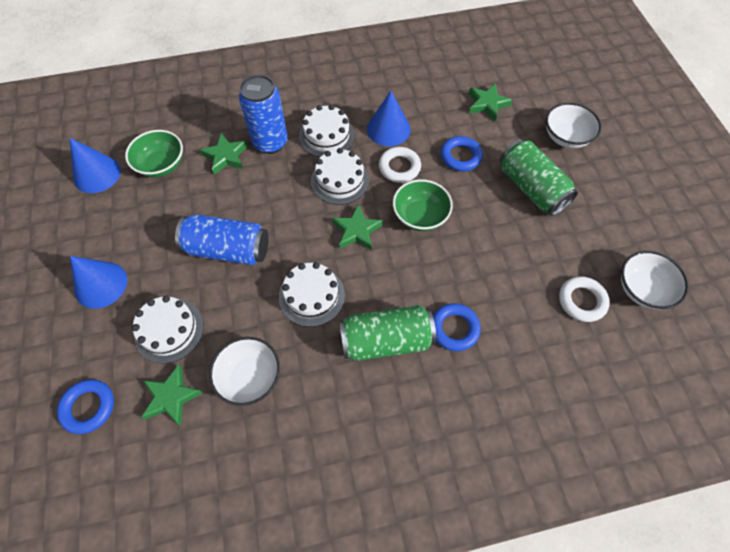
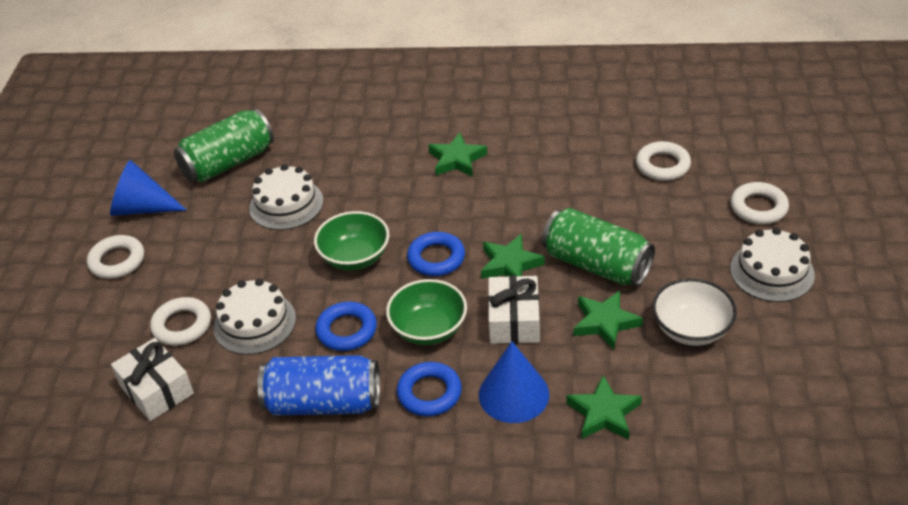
blue can: [175,214,269,265] [239,75,288,154] = 2 -> [257,355,380,416] = 1
blue cone: [70,138,121,193] [70,256,127,309] [367,91,411,146] = 3 -> [110,160,187,216] [479,342,549,423] = 2
white bowl: [209,337,280,406] [546,103,602,148] [621,251,689,309] = 3 -> [652,278,737,346] = 1
white cake: [132,296,204,363] [279,262,345,327] [299,105,355,157] [311,148,369,205] = 4 -> [213,278,296,355] [249,164,323,230] [730,227,815,302] = 3
white gift: none = 0 -> [111,338,194,421] [488,276,540,344] = 2
white ring: [379,147,421,183] [559,276,610,322] = 2 -> [87,235,144,279] [150,297,211,346] [636,141,691,181] [730,182,789,224] = 4

